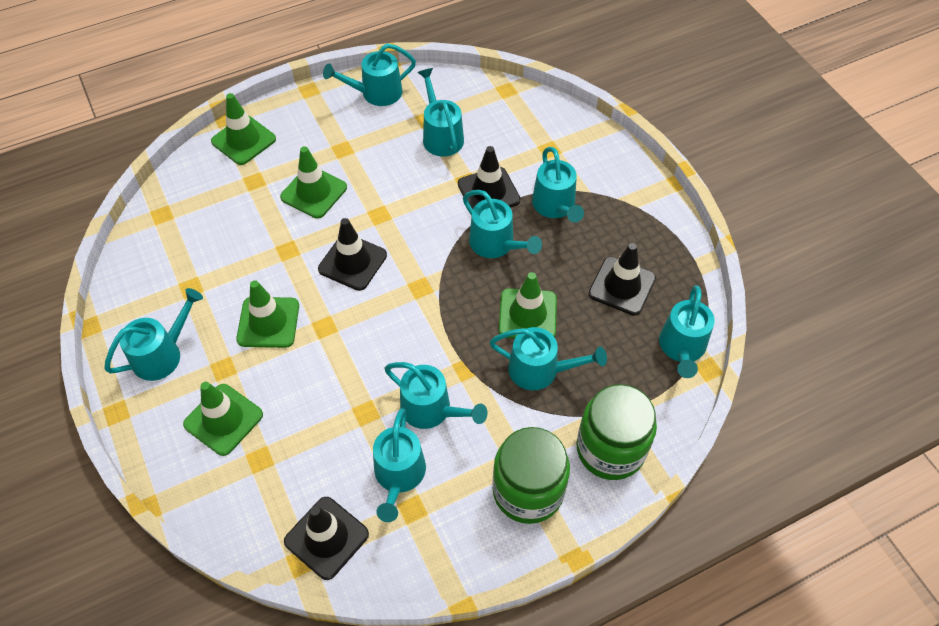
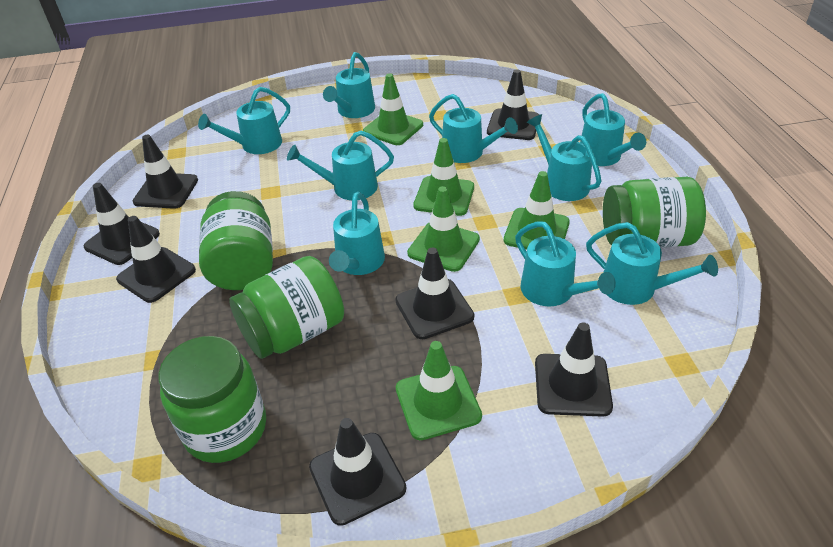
black traffic cone: [284,497,369,580] [318,218,387,291] [458,146,521,209] [589,243,656,316] = 4 -> [84,183,160,265] [116,216,196,303] [133,135,198,209] [309,418,406,526] [395,247,474,339] [487,69,539,140] [535,322,613,417] = 7
green jar: [492,427,570,524] [576,384,657,480] = 2 -> [158,336,266,463] [199,191,273,290] [229,256,344,359] [603,177,706,248] = 4

